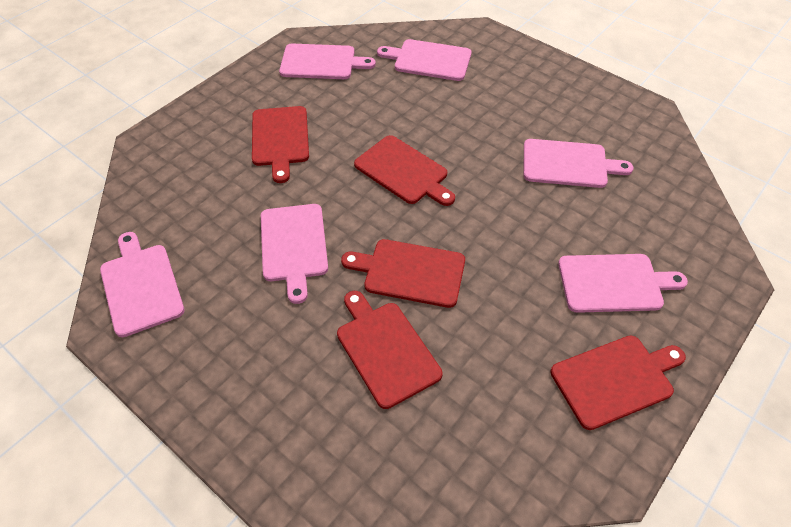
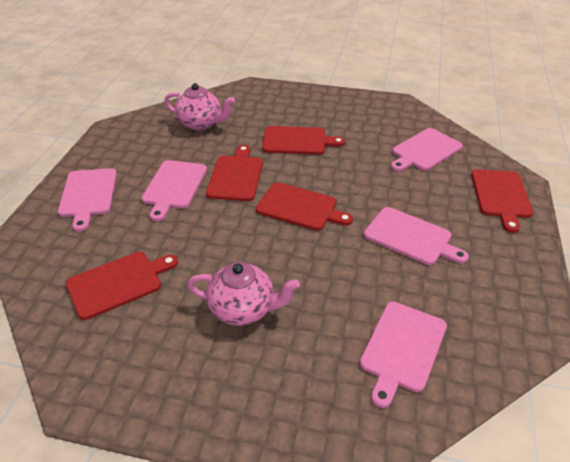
pink cutting board: [100,232,185,337] [261,204,328,304] [279,43,376,79] [377,39,471,81] [523,139,634,188] [558,254,688,313] = 6 -> [58,168,117,232] [142,160,207,221] [360,301,447,408] [364,207,469,265] [391,128,463,171] = 5
pink teapot: none = 0 -> [164,83,235,130] [187,262,300,326] = 2

